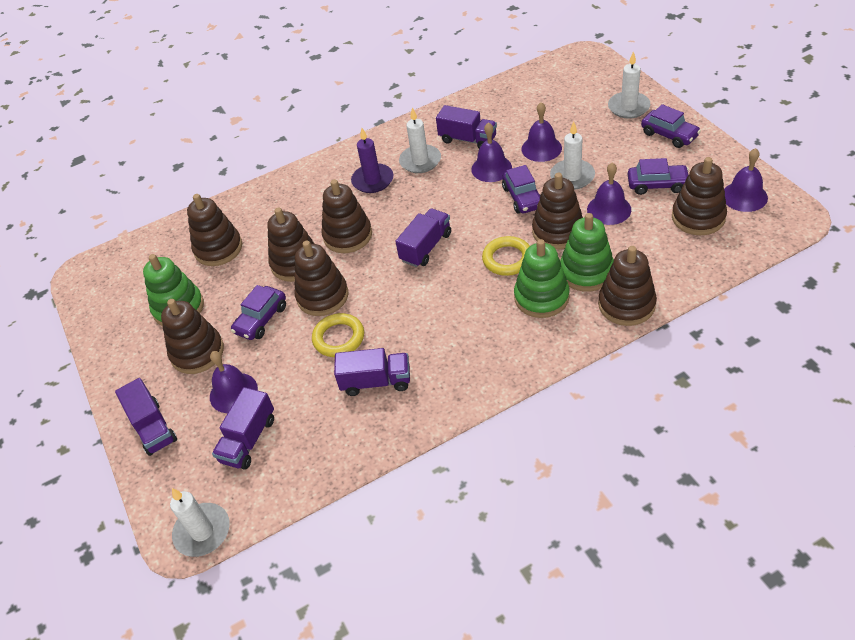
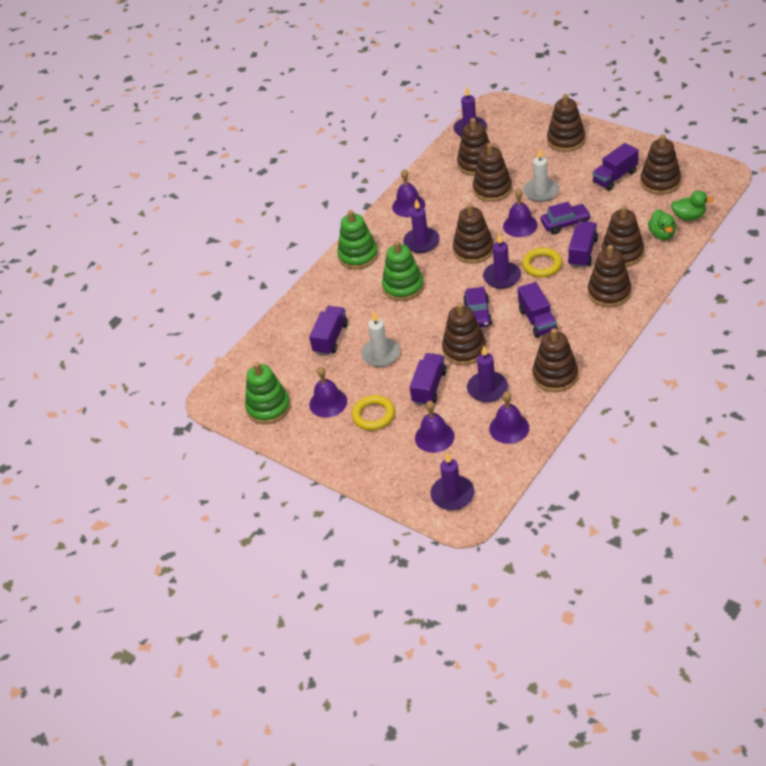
brown stacking toy: [161,299,224,374] [187,194,242,266] [267,208,315,282] [294,241,348,316] [321,179,372,253] [532,173,583,249] [598,246,657,326] [672,157,727,235] = 8 -> [442,303,486,365] [453,203,494,264] [457,118,490,176] [473,143,512,202] [533,328,578,392] [547,94,585,152] [588,245,631,307] [602,205,644,267] [640,134,681,195] = 9
green duck: none = 0 -> [648,209,676,240] [671,191,713,221] = 2
purple candle: [351,128,394,193] = 1 -> [403,199,440,253] [430,452,474,510] [453,87,487,137] [467,346,508,402] [483,233,521,289] = 5
purple car: [231,285,286,340] [502,165,541,214] [628,158,689,195] [641,104,701,148] = 4 -> [463,287,492,328] [541,202,591,234] = 2
white candle: [170,488,230,557] [399,108,441,173] [550,122,595,190] [608,51,651,119] = 4 -> [361,311,400,367] [523,148,559,202] = 2

